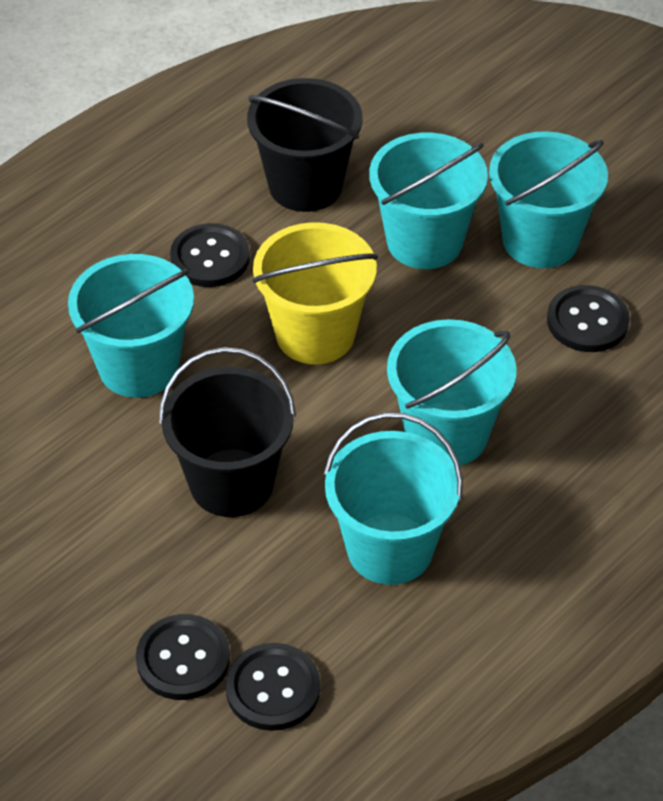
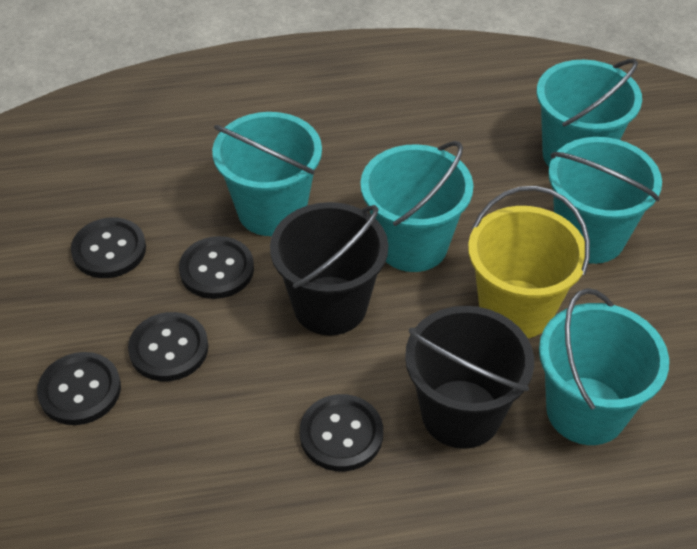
black button: [136,614,230,700] [170,223,250,287] [225,643,320,731] [547,285,630,352] = 4 -> [37,352,121,425] [71,217,146,278] [128,312,208,381] [179,236,254,299] [300,394,383,471] = 5

